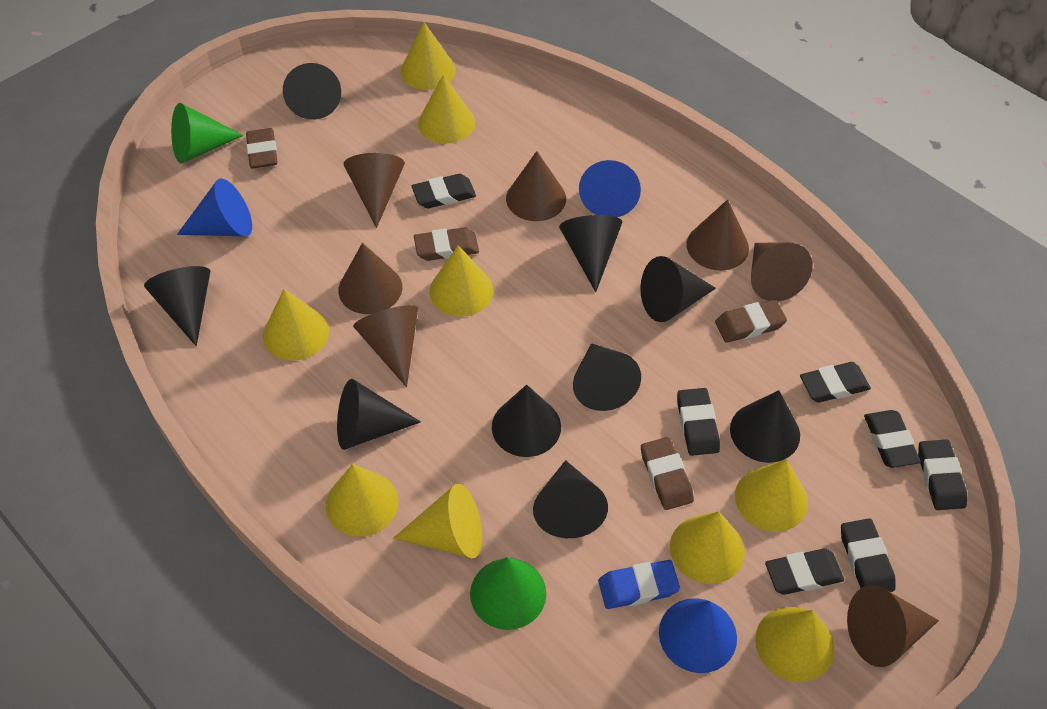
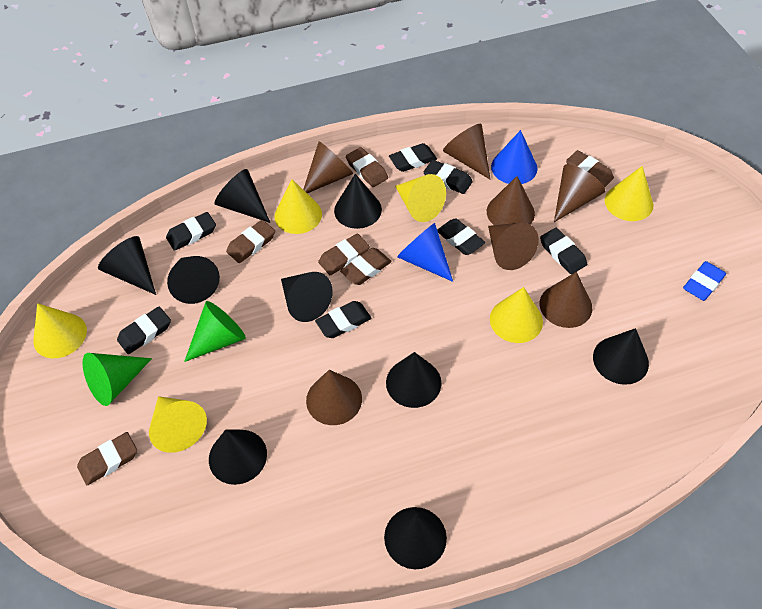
blue cone: [177,179,252,236] [579,160,641,217] [659,598,737,673] = 3 -> [397,223,453,282] [491,130,538,184] = 2
brown eraser: [246,128,278,168] [414,227,479,261] [641,437,694,510] [715,300,787,343] = 4 -> [77,432,137,485] [226,220,275,263] [318,233,370,275] [340,248,392,285] [346,147,388,187] [566,150,614,188] = 6
yellow cone: [263,289,329,361] [326,464,398,537] [393,484,482,558] [401,22,456,90] [418,75,475,144] [429,245,494,317] [670,511,745,584] [735,459,808,532] [755,607,834,682] = 9 -> [33,303,87,358] [149,396,207,453] [274,179,322,234] [395,174,446,222] [490,287,543,343] [605,166,653,221] = 6

